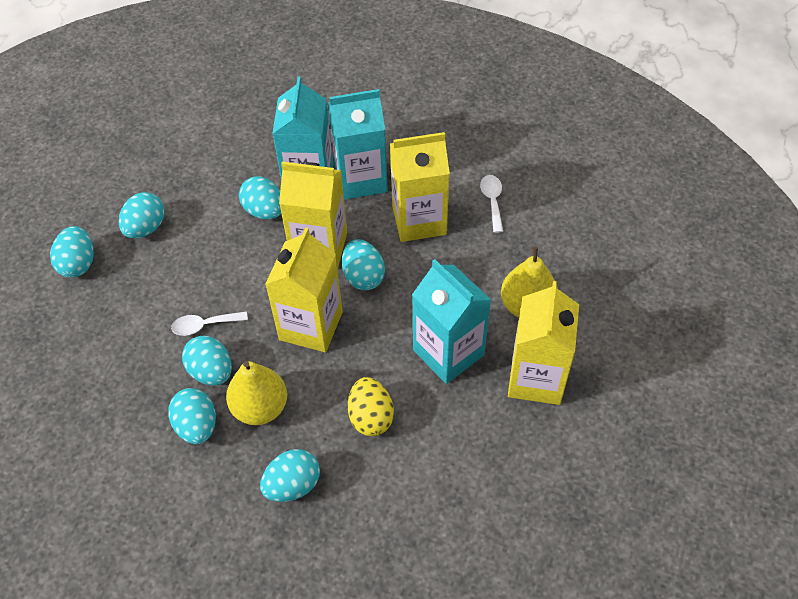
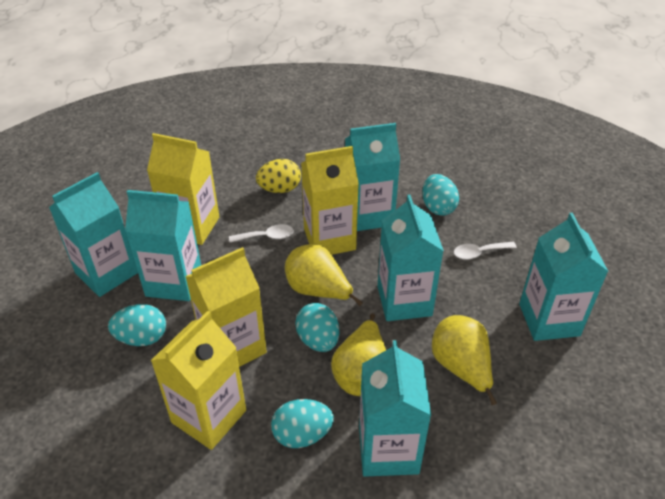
turquoise carton: [272,76,333,178] [328,89,388,200] [412,259,491,384] = 3 -> [49,172,138,297] [125,190,201,301] [345,123,400,231] [359,340,431,477] [378,195,444,321] [519,213,609,341] = 6
turquoise egg: [50,226,94,278] [119,192,165,238] [168,388,216,444] [182,336,232,386] [239,176,281,219] [260,449,320,502] [342,239,385,291] = 7 -> [108,304,166,346] [271,399,334,448] [295,303,340,352] [422,174,459,216] = 4
yellow pear: [226,361,287,425] [501,246,558,317] = 2 -> [285,244,363,306] [331,314,386,396] [432,315,497,405] = 3

